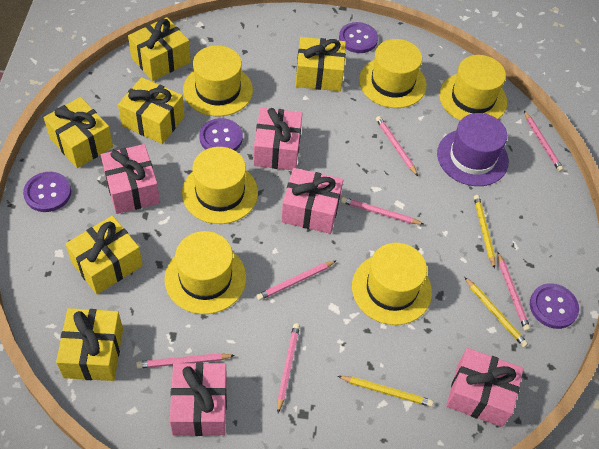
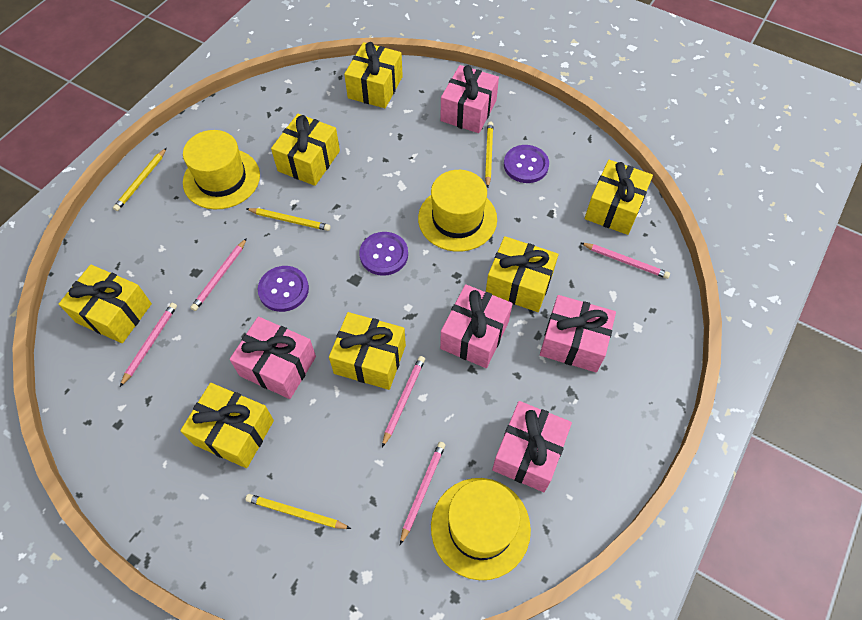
pink pencil: [136,353,235,369] [256,260,337,300] [277,323,300,413] [341,197,424,225] [376,116,418,176] [497,252,530,331] [524,111,564,172] = 7 -> [120,303,177,387] [190,238,247,311] [382,356,425,447] [400,442,445,545] [581,243,670,279] = 5
purple button: [23,172,71,212] [199,118,243,151] [339,22,378,53] [530,283,579,329] = 4 -> [258,266,309,312] [359,232,408,276] [504,145,549,183] = 3
purple hat: [437,113,509,186] = 1 -> none = 0
yellow gift: [44,97,113,168] [56,308,123,381] [65,216,143,294] [118,77,184,144] [128,17,191,81] [296,37,346,91] = 6 -> [59,265,152,343] [180,383,274,468] [271,114,340,186] [329,312,406,390] [344,42,403,108] [486,236,558,312] [585,160,653,235] = 7
yellow hat: [165,231,246,314] [182,147,258,224] [183,45,253,116] [352,243,432,325] [359,39,427,108] [439,55,507,120] = 6 -> [183,130,260,209] [418,170,497,252] [431,478,531,580] = 3
yellow pencil: [338,376,433,407] [465,277,528,347] [474,195,495,269] = 3 -> [113,148,167,211] [245,494,351,529] [247,208,330,231] [485,122,493,188] = 4

